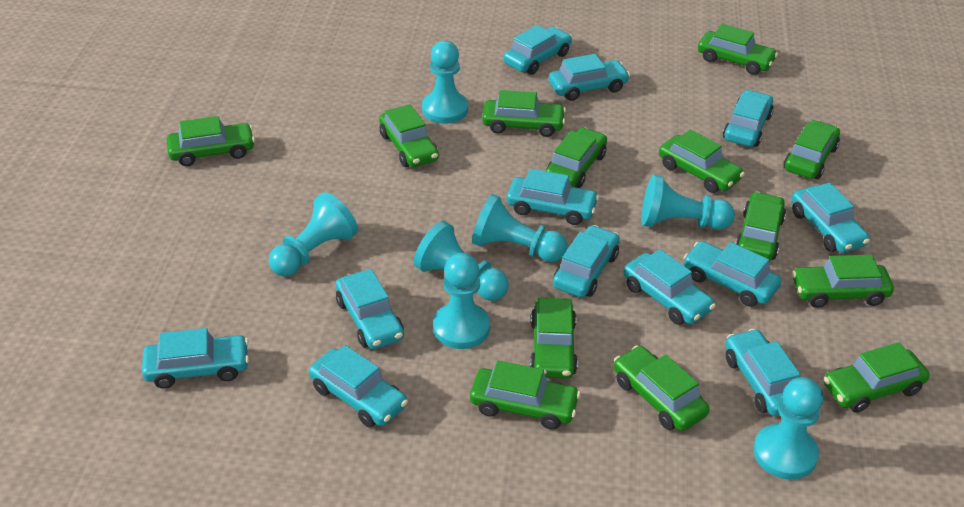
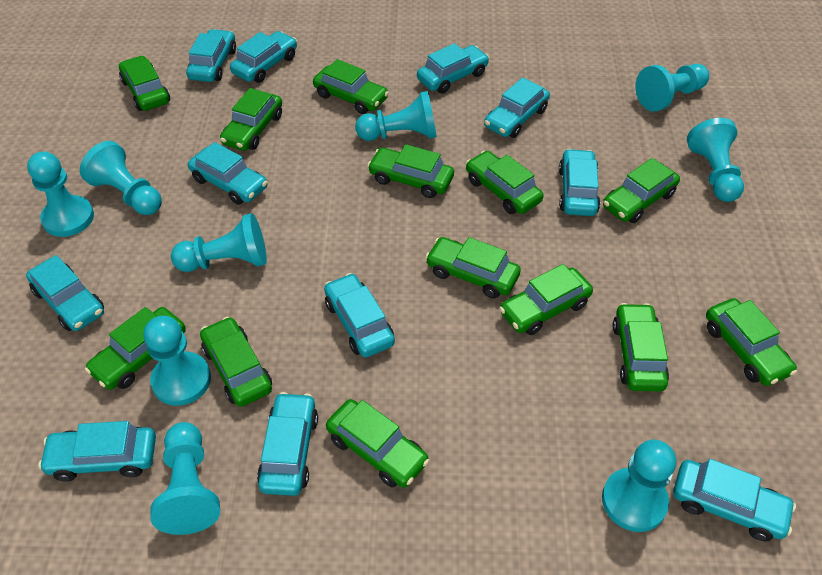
turquoise car: [142,328,249,389] [309,345,408,428] [336,269,404,349] [504,25,572,75] [507,169,599,225] [549,54,630,101] [553,225,620,297] [623,249,715,325] [683,241,781,307] [723,90,774,147] [726,329,801,416] [792,182,870,253] = 12 -> [26,255,104,331] [38,421,156,481] [186,29,236,82] [188,142,268,205] [230,31,297,83] [257,392,318,496] [324,273,395,358] [417,43,490,94] [484,77,550,138] [559,149,600,216] [673,459,796,541] = 11
turquoise pawn: [269,192,358,276] [414,221,508,301] [422,41,468,124] [433,253,490,349] [472,194,568,262] [641,174,735,230] [753,377,823,480] = 7 -> [27,151,94,237] [80,141,162,215] [144,316,211,406] [151,422,220,535] [171,213,267,272] [355,91,437,141] [602,440,676,532] [636,64,709,112] [687,118,744,202] = 9

